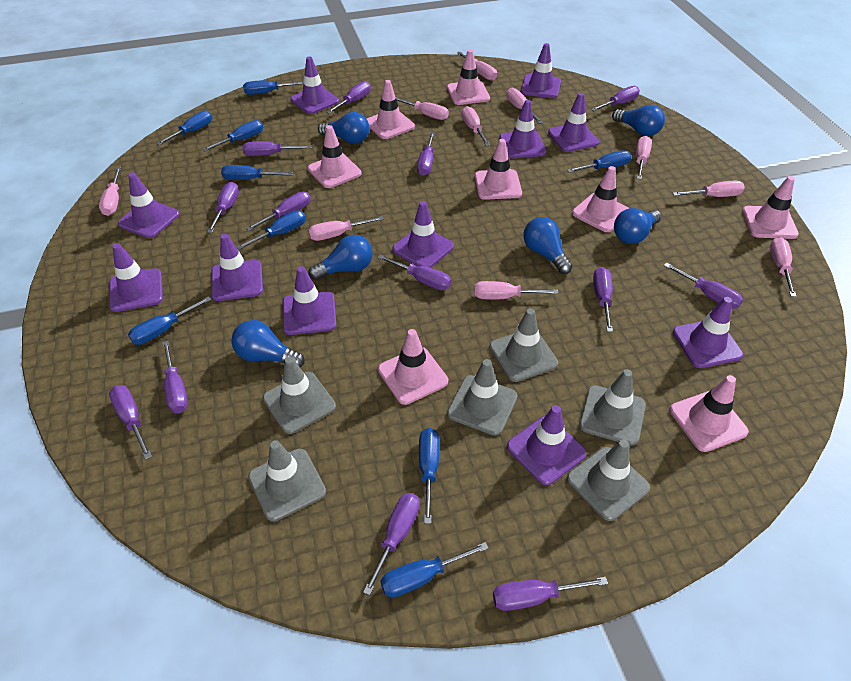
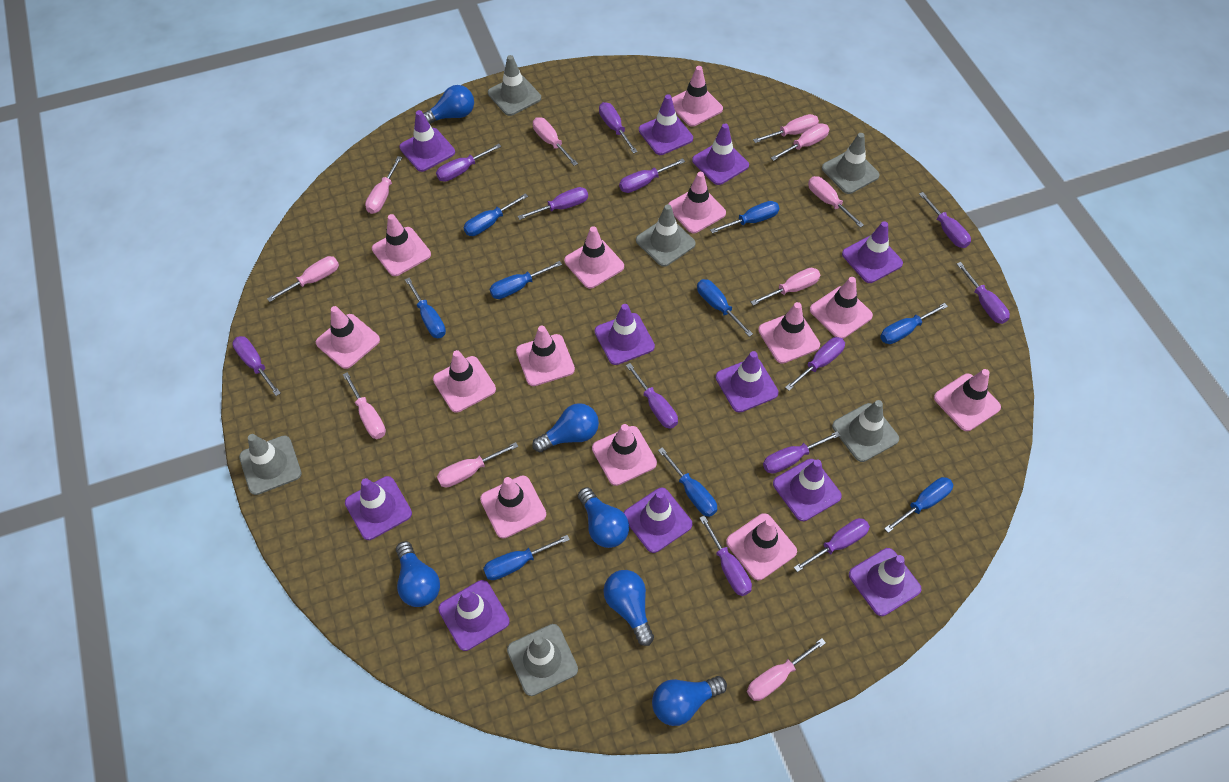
pink traffic cone: [308,125,362,188] [367,80,415,139] [378,329,448,405] [447,49,490,105] [475,139,522,200] [572,166,629,232] [670,375,749,452] [742,176,799,239] = 8 -> [316,306,380,369] [372,214,431,276] [433,350,496,413] [480,475,546,538] [516,326,575,386] [564,226,624,289] [592,424,657,486] [668,172,726,233] [672,66,723,127] [726,513,797,580] [758,302,820,364] [810,277,873,339] [934,369,1001,431] = 13
purple screwdriver: [109,385,152,460] [162,341,188,413] [207,182,239,233] [242,141,312,156] [246,191,311,231] [327,81,371,114] [363,493,420,595] [378,255,451,290] [417,132,435,176] [493,577,608,611] [591,86,640,111] [593,267,613,332] [664,263,743,309] = 13 -> [232,336,280,396] [436,144,501,182] [518,187,588,220] [599,102,638,154] [619,158,685,193] [626,363,678,429] [700,515,752,596] [763,431,840,474] [785,337,845,391] [794,518,870,572] [919,192,971,248] [957,262,1010,324] = 12

